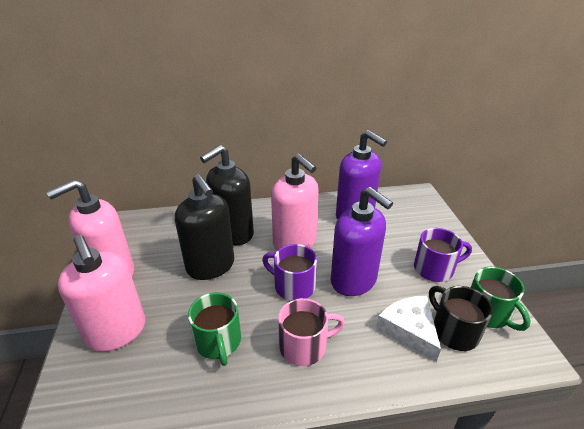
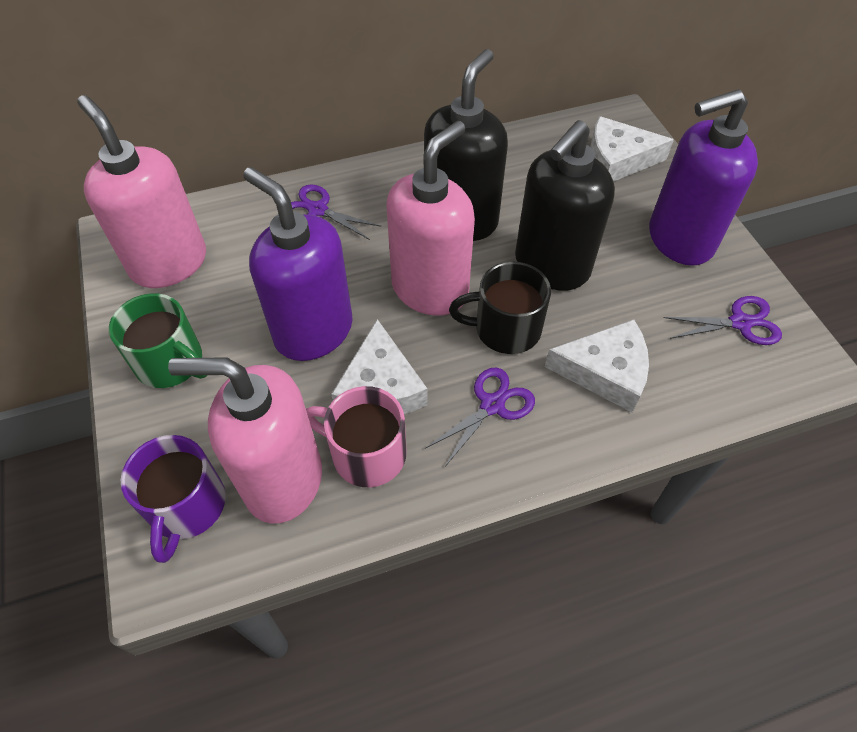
green mug: [188,293,241,366] [470,267,531,331] = 2 -> [109,293,208,388] = 1
purple mug: [262,244,317,301] [414,228,472,282] = 2 -> [121,435,226,563] = 1
purple scissors: none = 0 -> [291,184,382,240] [426,368,535,467] [663,296,782,345] = 3
white cheese: [376,296,441,362] = 1 -> [331,319,428,414] [545,319,649,412] [590,116,674,181] = 3

